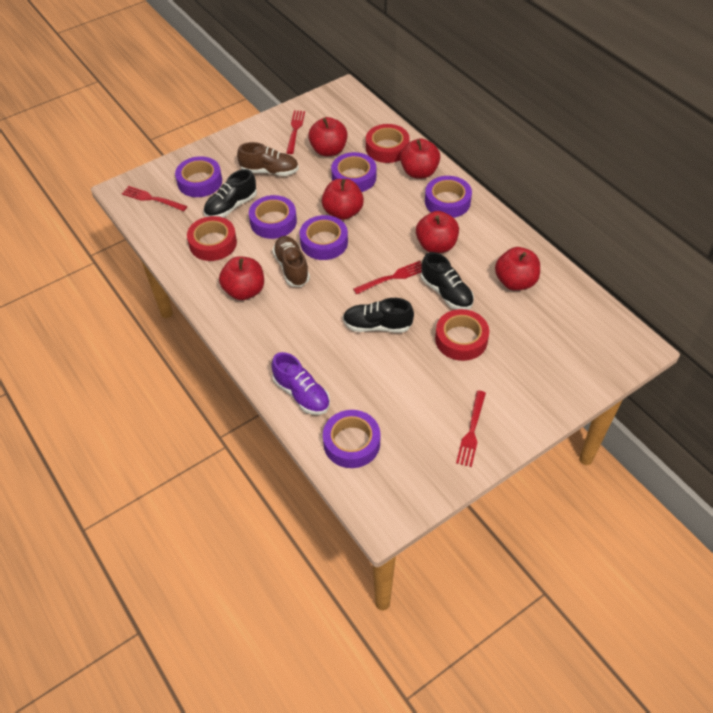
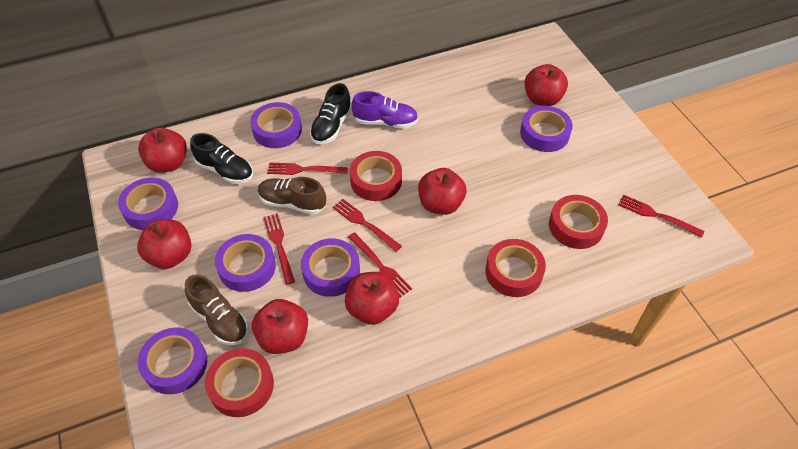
black shoe: [203,169,257,218] [343,298,414,332] [421,252,474,310] = 3 -> [190,133,253,184] [310,83,352,144] = 2
red fork: [122,186,187,211] [286,110,305,154] [353,261,422,294] [456,391,486,467] = 4 -> [263,213,295,285] [267,162,348,175] [333,199,402,252] [348,232,412,298] [618,194,704,237] = 5
red tape: [187,216,237,261] [366,124,410,163] [435,309,489,361] = 3 -> [205,348,274,417] [349,151,402,201] [485,239,546,297] [549,195,608,249] = 4

